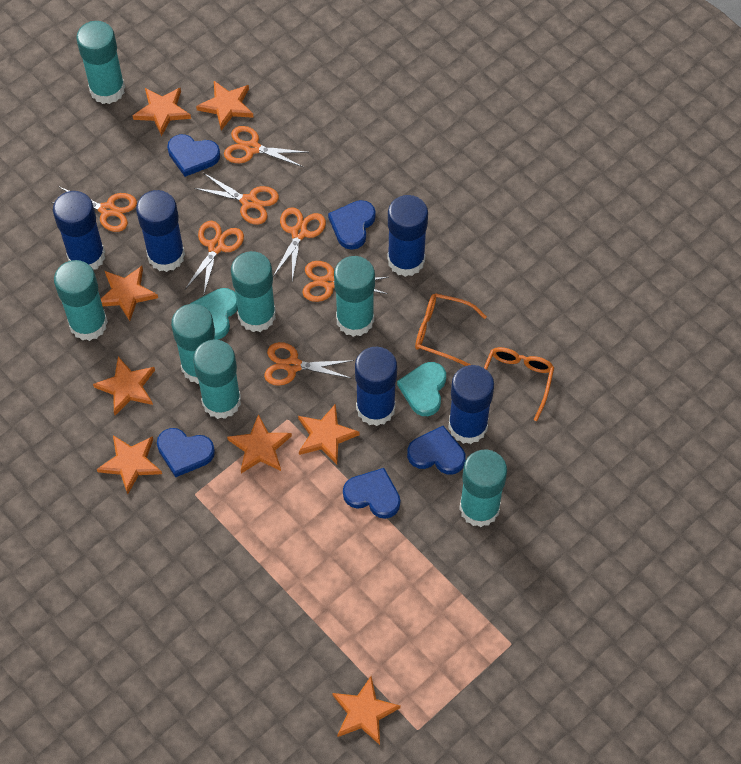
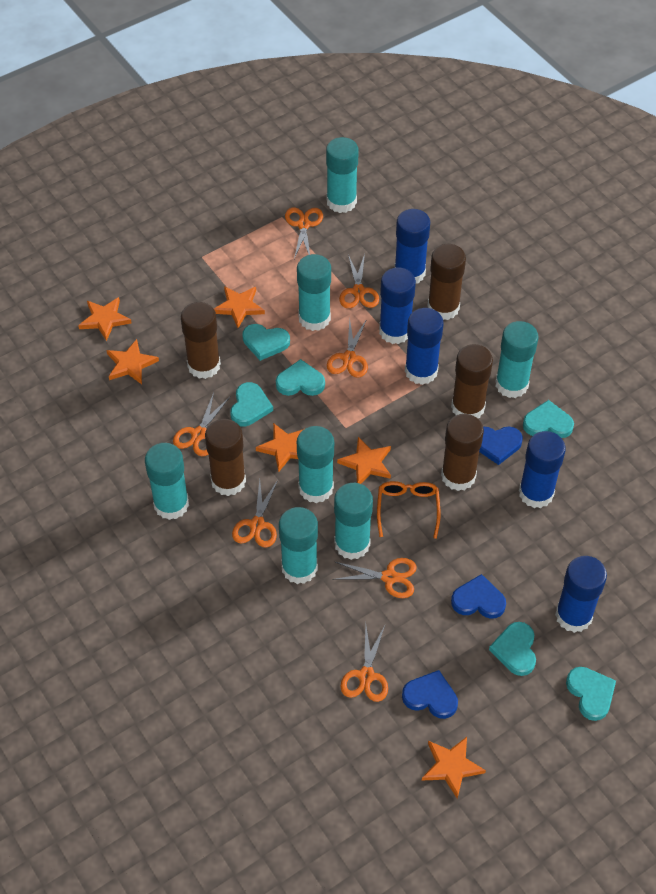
blue heart: [157,428,215,478] [167,134,220,177] [328,200,376,250] [343,468,400,519] [407,426,466,474] = 5 -> [402,670,458,719] [451,574,506,619] [479,426,523,465] = 3
brown glue stick: none = 0 -> [181,302,221,379] [205,419,246,496] [428,244,466,320] [441,414,484,491] [451,344,493,418] = 5
orange glasses: [415,293,487,366] [484,347,554,421] = 2 -> [377,481,441,539] = 1
orange star: [93,357,155,415] [97,435,162,494] [101,266,158,321] [133,87,191,136] [196,81,254,130] [227,414,292,474] [298,404,360,464] [332,676,401,745] = 8 -> [78,297,132,341] [106,339,159,384] [214,286,265,328] [256,423,304,472] [337,437,391,484] [422,737,486,799] = 6
turquoise heart: [190,288,238,340] [397,362,446,416] = 2 -> [230,382,273,426] [242,324,290,361] [276,359,325,396] [489,622,536,676] [523,400,574,438] [566,667,616,721] = 6

